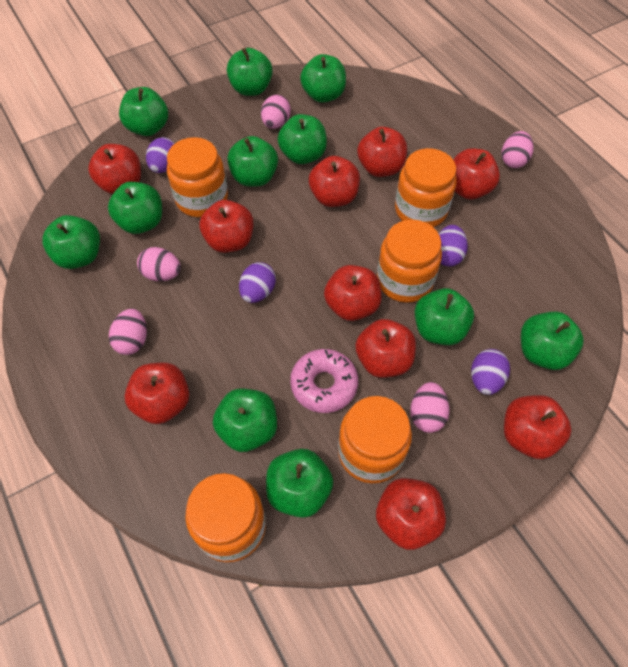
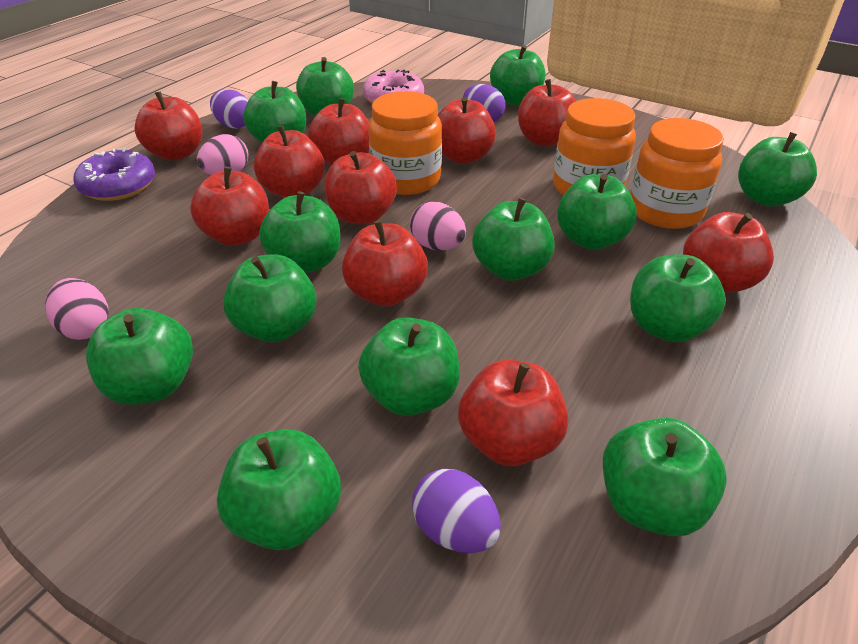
green apple: [42,215,100,269] [108,182,162,234] [119,87,168,136] [213,389,277,452] [227,48,273,96] [227,136,278,187] [266,449,333,518] [278,114,327,164] [300,54,346,103] [415,288,474,345] [521,311,584,370] = 11 -> [86,308,193,405] [217,429,341,550] [223,254,317,342] [243,81,307,143] [259,191,341,273] [296,57,354,117] [358,317,460,416] [472,198,555,281] [490,45,545,105] [557,174,637,250] [603,418,727,536] [630,254,726,342] [738,132,817,207] = 13
orange jar: [167,137,228,217] [185,473,266,562] [338,396,412,483] [377,219,442,303] [395,148,457,227] = 5 -> [368,91,442,195] [553,98,636,195] [630,118,724,229] = 3
pink egg: [109,309,147,355] [137,247,181,281] [261,95,291,129] [410,382,450,433] [502,131,533,168] = 5 -> [45,278,109,340] [197,134,249,175] [410,202,466,250] = 3
purple donut: none = 0 -> [73,148,155,201] = 1
purple egg: [146,137,175,173] [239,262,276,303] [439,225,468,266] [471,349,510,395] = 4 -> [210,89,248,129] [412,469,501,553] [463,84,506,122] = 3

